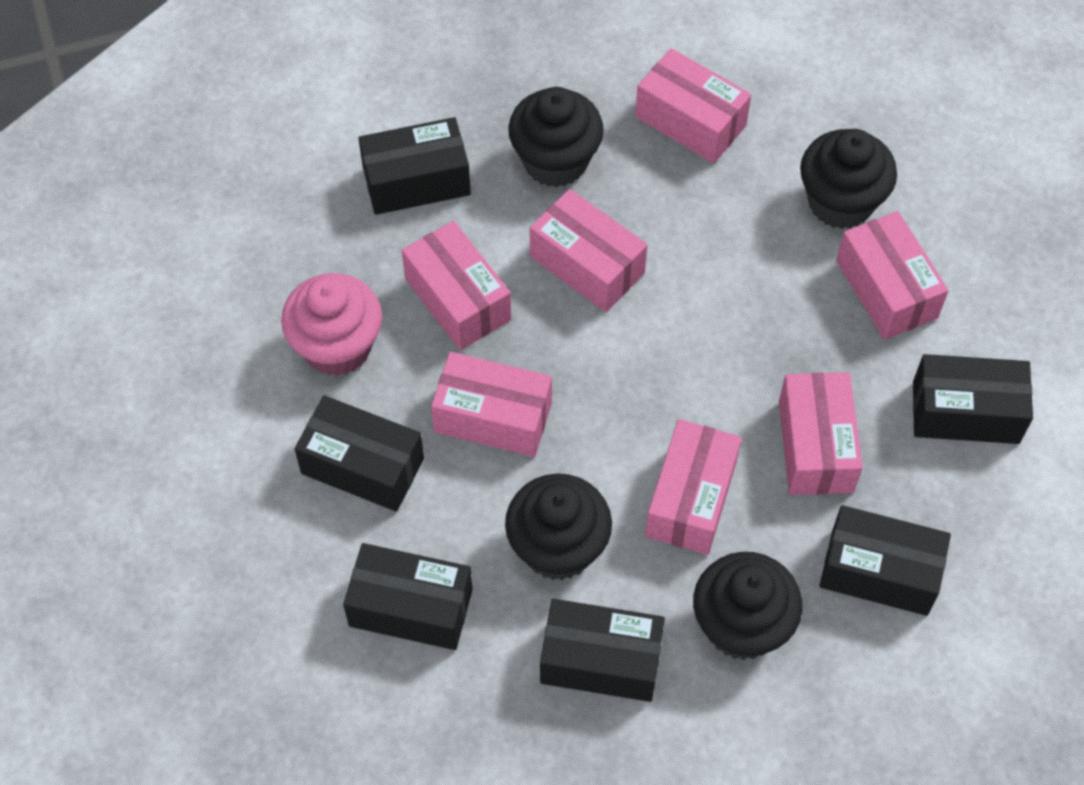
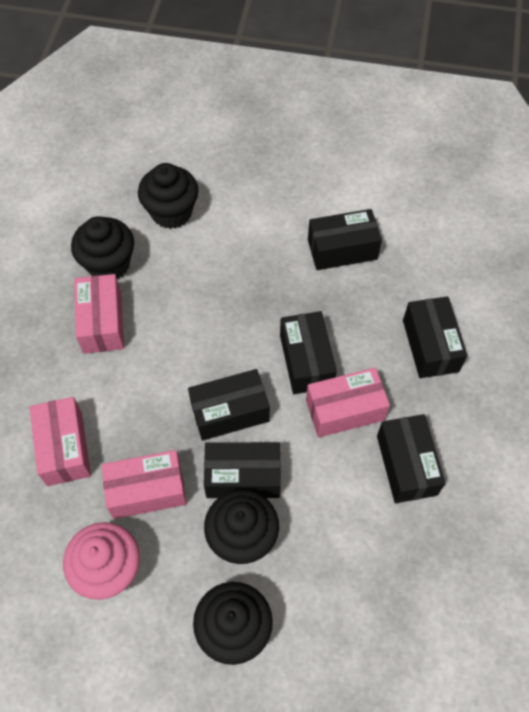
pink box: [402,221,511,350] [431,352,552,457] [530,189,647,312] [635,48,751,163] [645,419,742,555] [779,372,863,495] [836,211,949,340] = 7 -> [30,397,91,486] [74,274,124,354] [101,450,187,519] [306,368,390,438] = 4

